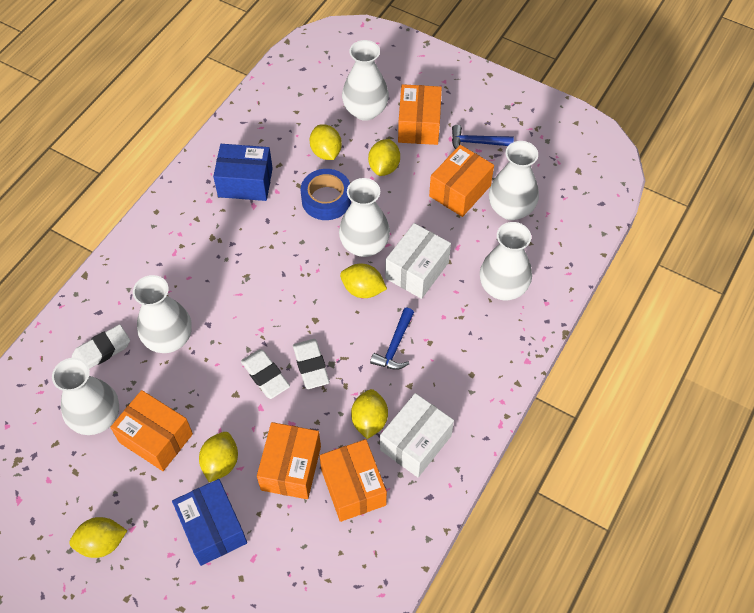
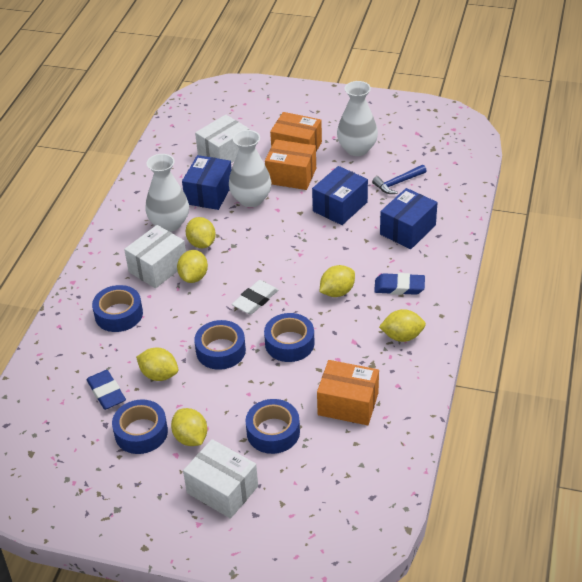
blue box: [172,479,247,566] [213,144,273,201] = 2 -> [182,155,232,210] [312,166,368,225] [380,188,438,249] = 3
blue eraser: none = 0 -> [86,370,126,410] [374,273,425,295] = 2
blue hammer: [370,308,414,370] [452,125,514,149] = 2 -> [372,165,427,194] = 1
blue tape: [301,169,351,220] = 1 -> [92,285,143,332] [112,399,168,454] [194,320,246,370] [246,399,300,454] [264,313,315,362] = 5
orange box: [110,390,193,471] [257,422,321,499] [319,439,387,522] [398,84,442,145] [429,145,494,217] = 5 -> [265,139,316,190] [270,112,322,152] [317,360,379,425] = 3
white box: [380,393,454,477] [385,223,451,299] = 2 -> [124,225,186,288] [183,439,258,519] [195,115,249,163] = 3
white eraser: [72,324,130,369] [241,349,290,399] [293,339,330,389] = 3 -> [232,280,278,315] = 1
white vase: [52,358,119,435] [133,275,192,353] [339,178,390,257] [342,40,389,121] [480,222,532,300] [489,141,539,220] = 6 -> [145,154,189,232] [229,130,272,207] [337,81,378,156] = 3

